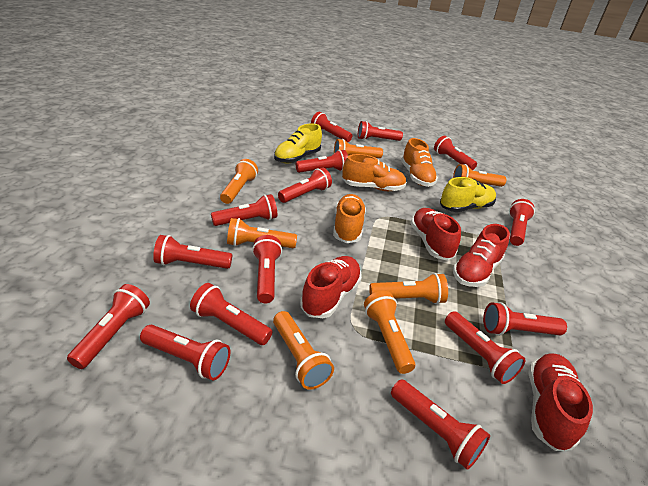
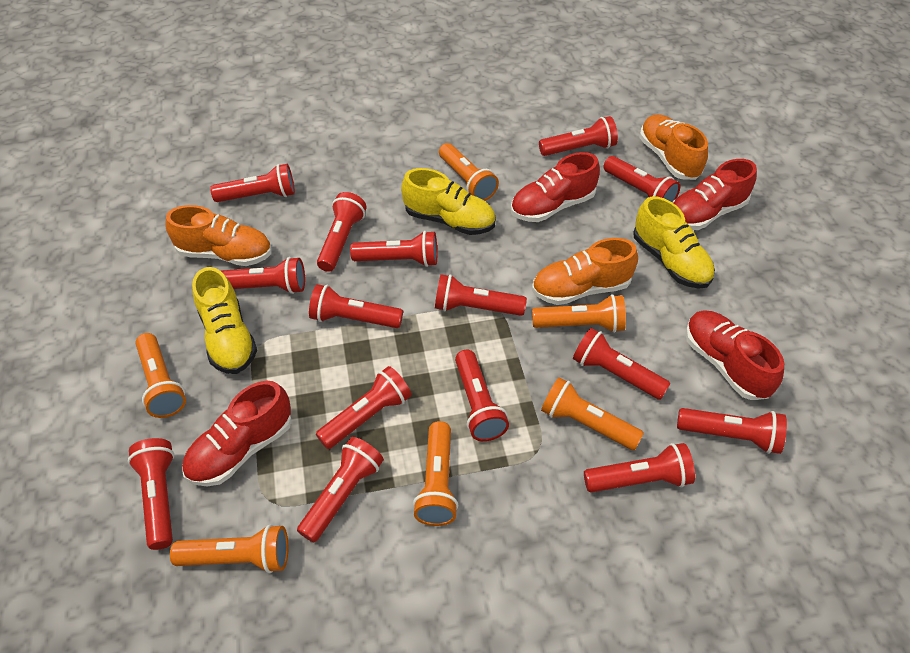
orange flashlight: [220,159,258,204] [227,218,297,248] [273,311,334,390] [334,139,383,158] [364,291,415,374] [369,273,448,304] [453,164,506,187] = 7 -> [135,333,186,418] [170,524,288,573] [413,421,458,526] [439,143,499,201] [532,294,626,333] [541,377,644,450] = 6
yellow shoe: [274,124,322,164] [440,177,496,212] = 2 -> [192,267,257,374] [401,168,496,235] [633,196,715,289] = 3

